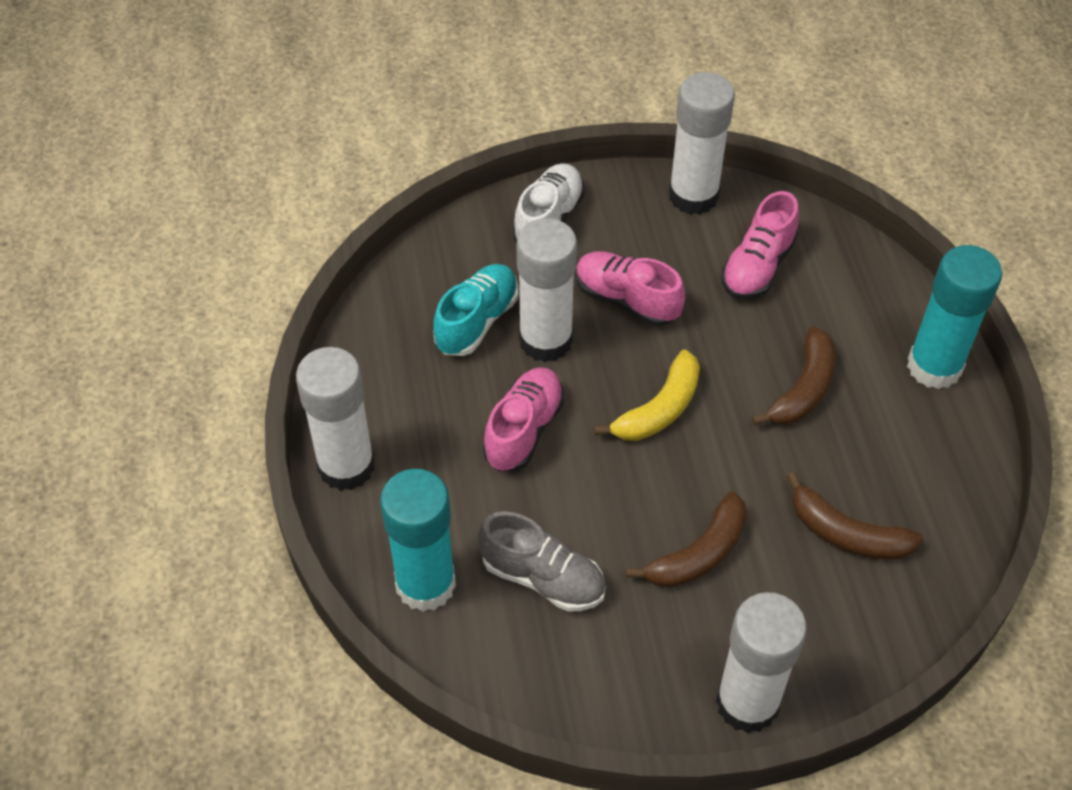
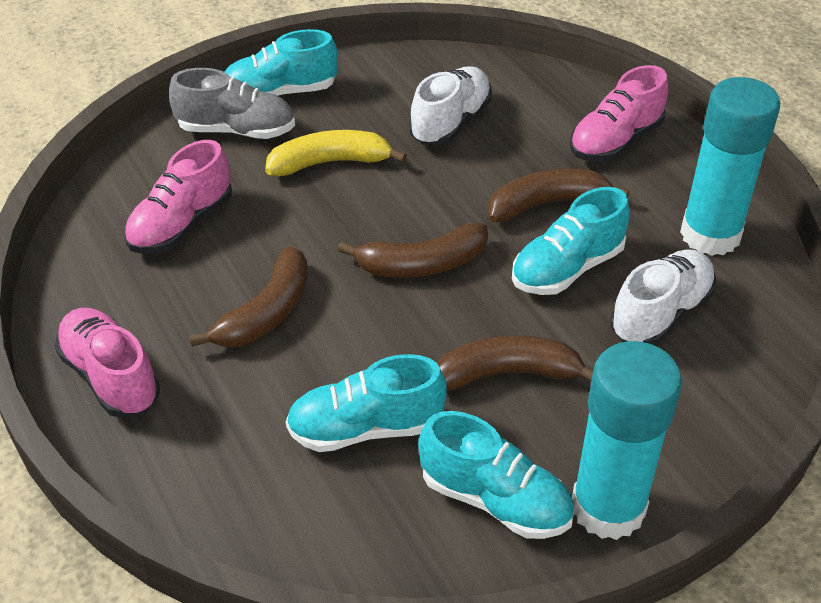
brown banana: [626,491,747,588] [751,326,836,425] [786,472,923,560] = 3 -> [189,246,308,348] [338,223,488,278] [437,335,593,391] [488,169,629,222] = 4
turquoise shoe: [433,264,519,356] = 1 -> [224,29,338,96] [286,354,447,452] [418,411,574,539] [512,187,630,295] = 4
white glue stick: [296,347,375,491] [517,218,577,362] [669,72,735,215] [716,592,807,733] = 4 -> none = 0
white shoe: [513,163,585,243] = 1 -> [409,66,492,145] [610,249,716,346] = 2

